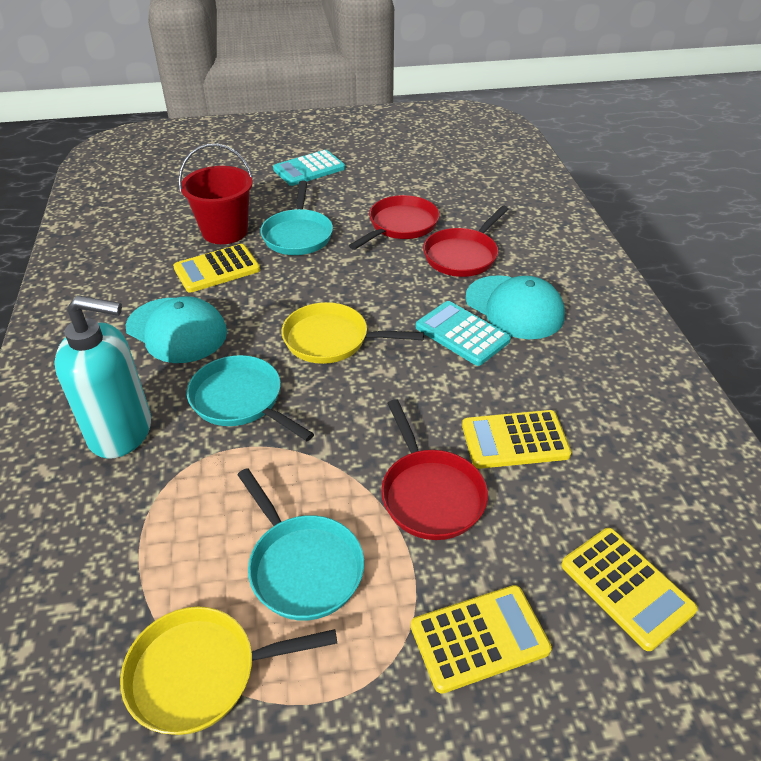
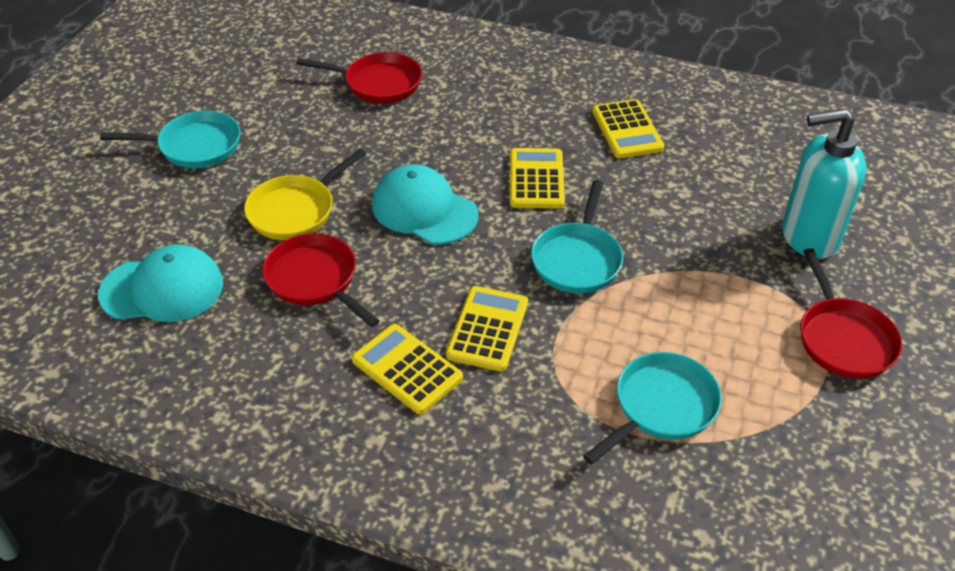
red bucket: [178,144,253,244] = 1 -> none = 0
turquoise calculator: [273,150,345,186] [415,301,511,366] = 2 -> none = 0
yellow pan: [120,607,337,735] [282,302,424,364] = 2 -> [244,149,366,240] = 1

